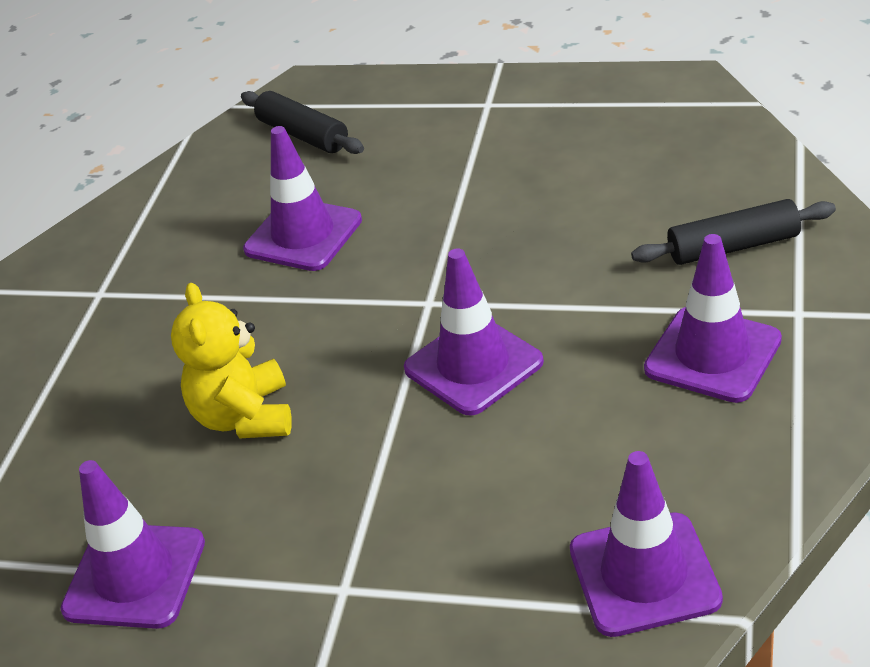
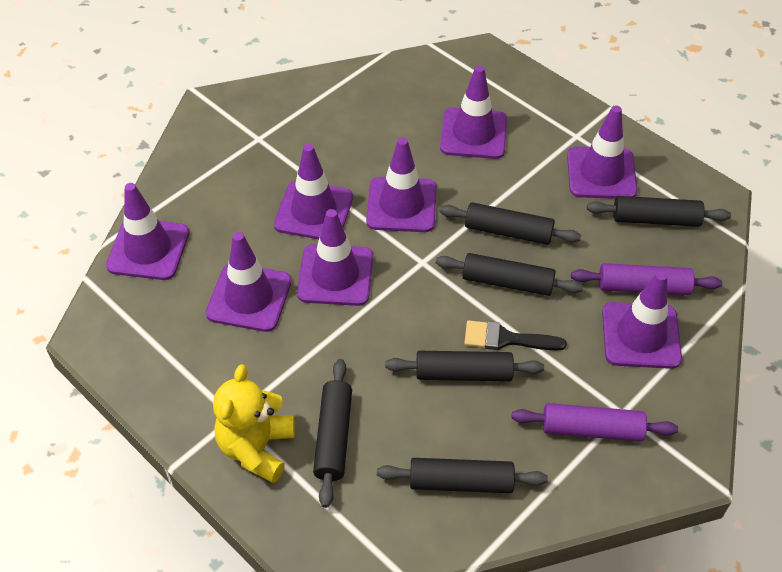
black brush: none = 0 -> [464,320,567,351] = 1
black rolling pin: [241,91,364,154] [631,199,836,265] = 2 -> [313,359,352,508] [377,458,548,493] [385,351,544,381] [436,253,583,296] [439,202,581,245] [587,196,731,227] = 6
purple rolling pin: none = 0 -> [512,403,678,442] [571,263,722,295] = 2
purple traffic cone: [60,460,205,629] [243,126,362,271] [404,248,544,416] [570,451,723,637] [644,234,782,403] = 5 -> [106,183,189,280] [206,232,292,332] [274,144,353,239] [297,209,373,306] [366,137,437,232] [440,65,507,159] [567,105,638,199] [602,271,682,369] = 8

